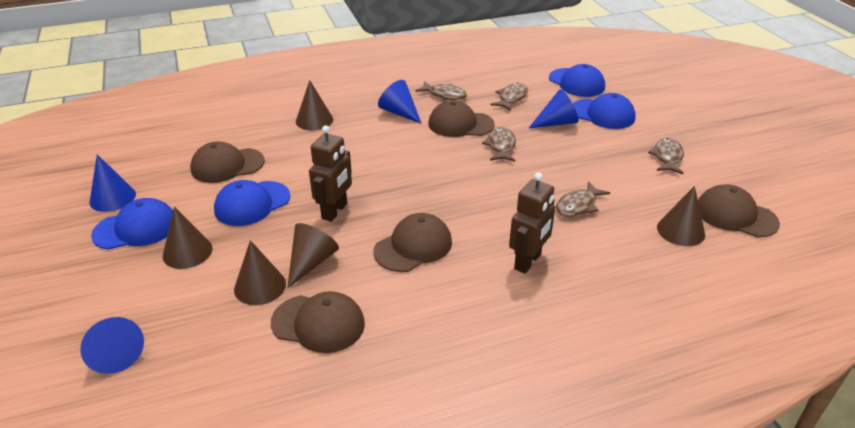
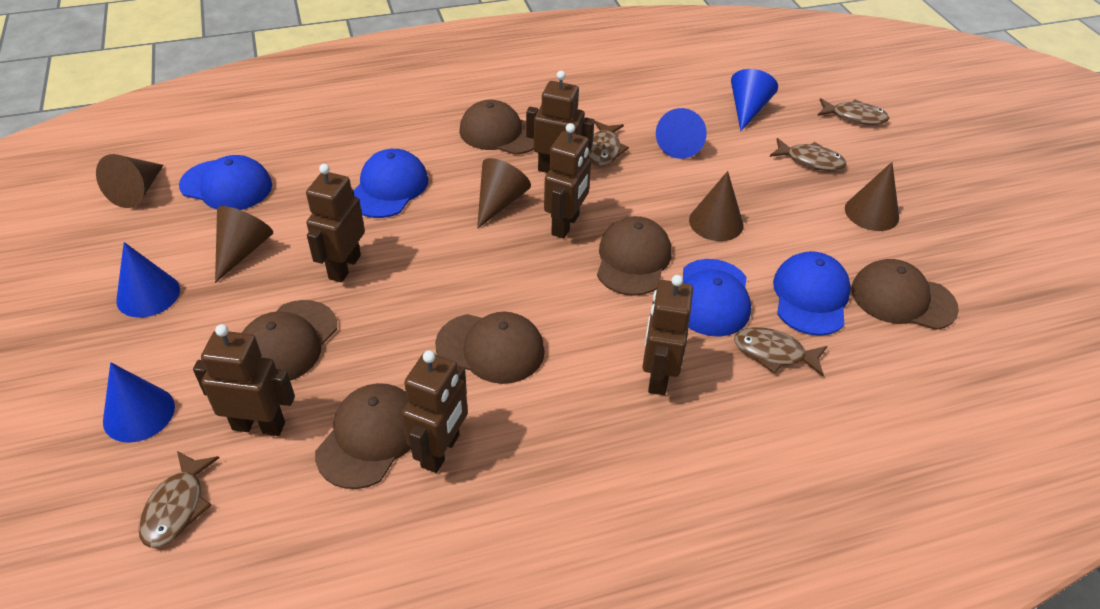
brown cap: [190,141,265,183] [271,291,365,353] [373,213,452,272] [428,100,495,137] [698,185,780,238] = 5 -> [242,300,337,381] [315,383,411,489] [435,312,545,384] [459,100,534,155] [597,216,671,296] [851,259,959,330] = 6
brown robot: [309,125,352,222] [509,172,555,274] = 2 -> [193,324,295,436] [306,164,365,282] [402,350,468,473] [526,71,594,173] [544,123,591,238] [642,275,693,395] = 6

